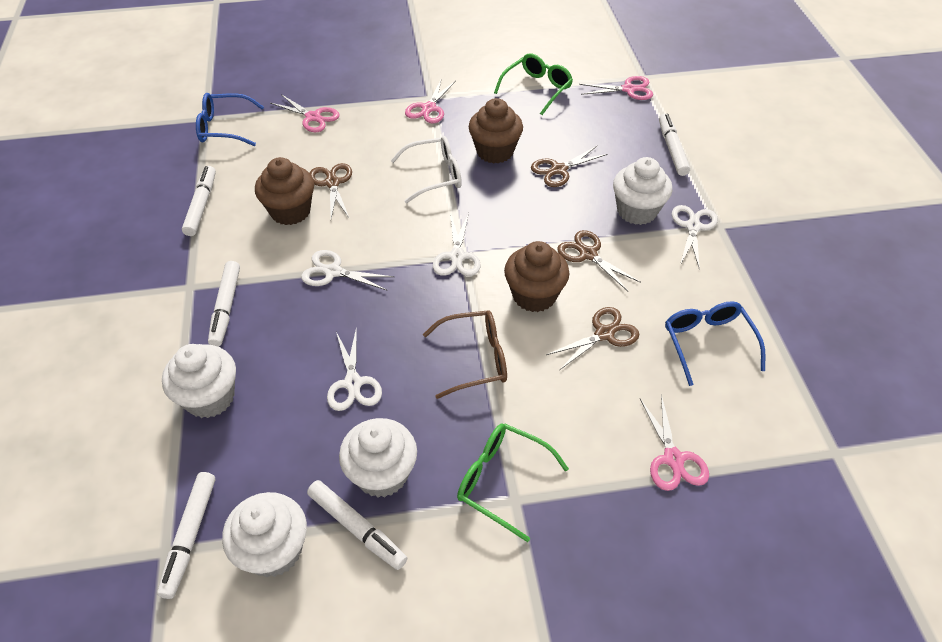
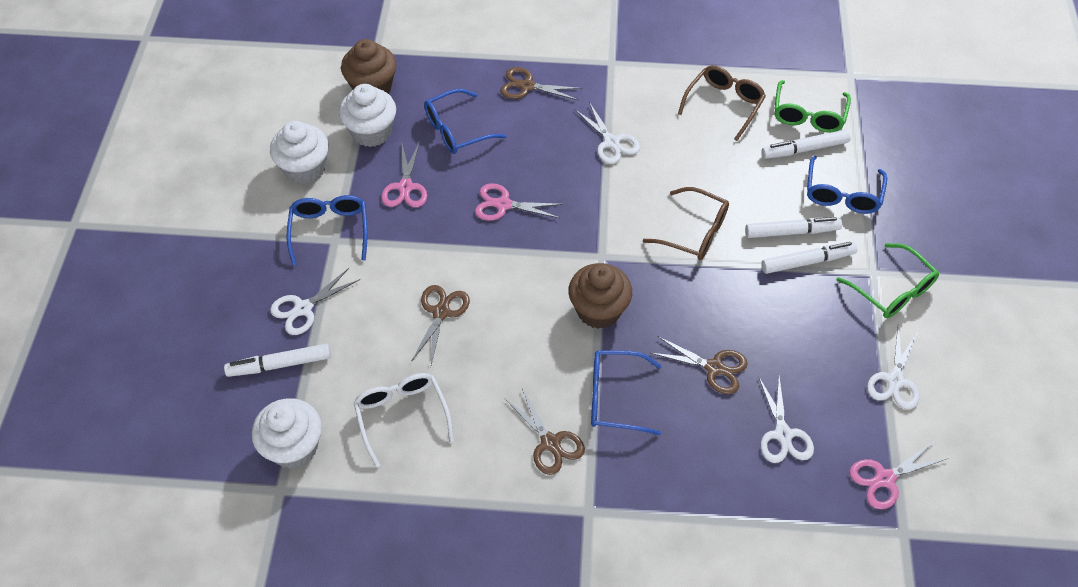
blue glasses: [196,93,264,146] [665,301,766,386] = 2 -> [287,195,368,265] [424,89,506,154] [591,350,662,435] [807,156,887,214] = 4
brown cupcake: [255,157,314,225] [469,98,523,163] [504,241,569,312] = 3 -> [341,39,396,94] [568,263,632,329] = 2
brown glasses: [423,310,507,399] = 1 -> [643,187,729,260] [678,65,766,141] = 2
pink scissors: [270,94,340,132] [405,80,456,124] [579,76,653,100] [640,394,709,491] = 4 -> [381,142,427,207] [475,183,563,221] [849,442,949,509] = 3
white cupcake: [162,344,236,418] [222,492,307,577] [339,418,417,497] [613,157,672,225] = 4 -> [252,398,322,468] [270,121,329,185] [339,84,396,147] = 3
white marker: [157,472,215,599] [182,166,216,236] [208,261,240,347] [307,480,407,570] [659,114,690,176] = 5 -> [224,344,331,377] [745,217,842,238] [761,242,857,274] [762,129,850,159] = 4

